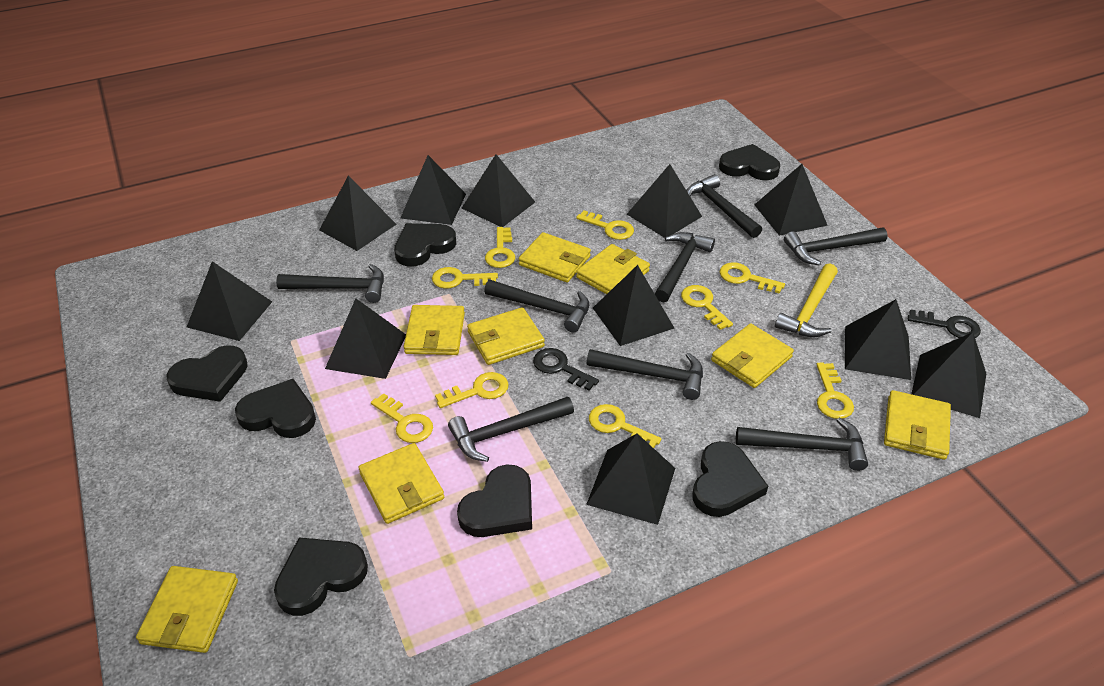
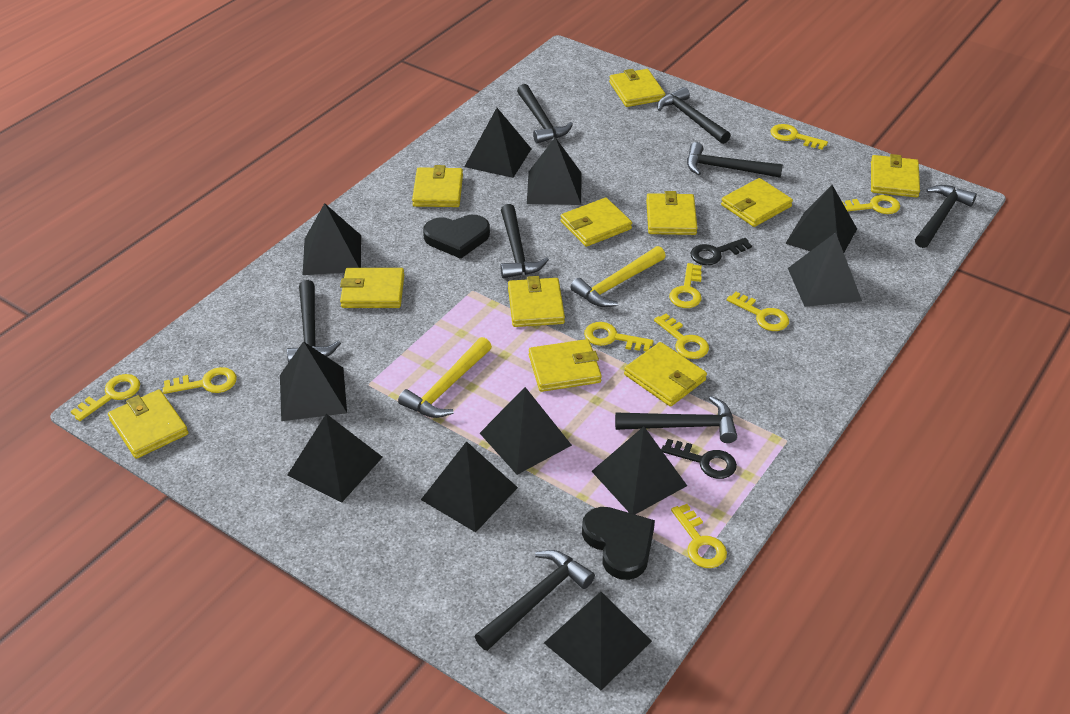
black heart: [166,345,248,402] [235,379,316,438] [274,538,368,616] [394,223,456,267] [457,464,532,537] [693,441,768,517] [719,144,780,180] = 7 -> [423,215,490,259] [582,507,655,580] = 2
yellow hammer: [775,263,838,337] = 1 -> [398,337,492,418] [570,246,666,307] = 2
yellow wallet: [136,566,238,653] [358,443,444,524] [403,305,465,355] [467,307,545,365] [519,232,591,283] [576,244,650,294] [711,323,794,388] [884,390,951,460] = 8 -> [108,389,188,459] [340,268,404,308] [412,165,463,207] [508,276,565,327] [529,339,602,392] [560,197,632,247] [609,69,665,107] [624,342,707,406] [646,191,697,235] [721,178,793,227] [871,154,920,197] = 11

